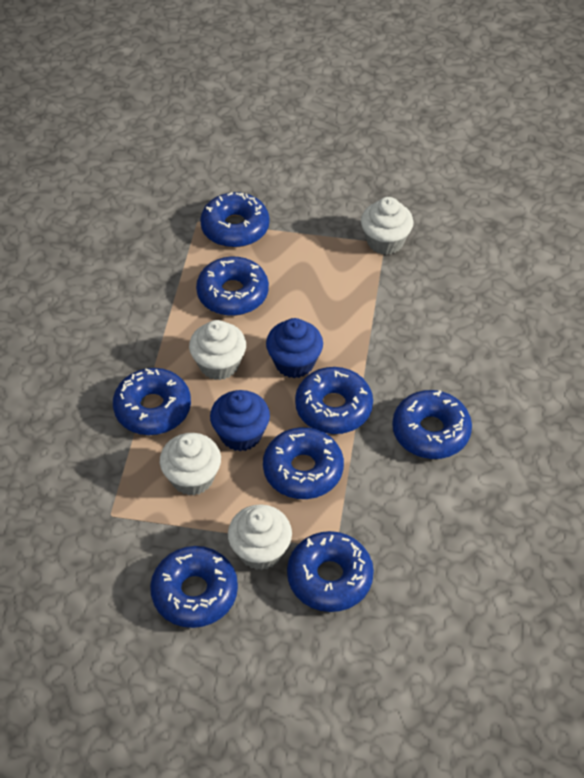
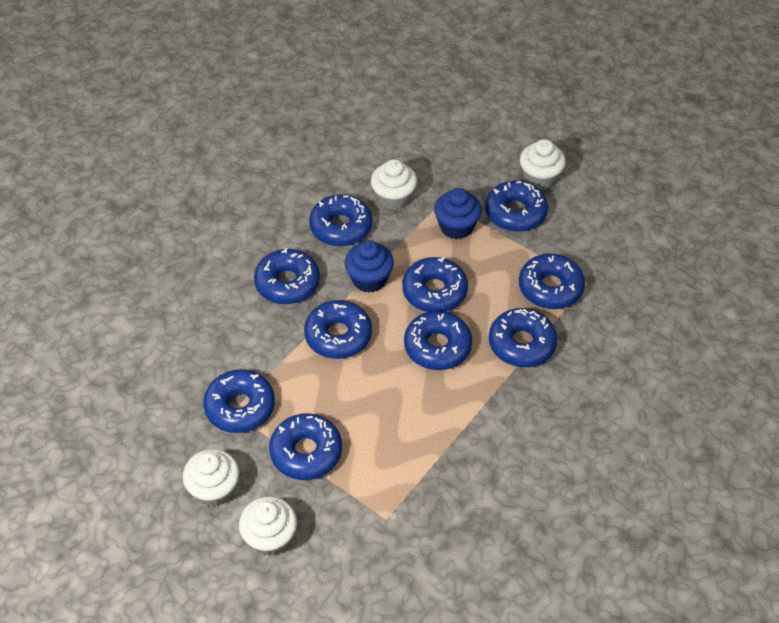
blue donut: [113,368,191,435] [150,546,238,628] [196,257,269,316] [200,192,269,248] [263,427,344,499] [287,531,374,612] [295,367,373,434] [392,390,472,459] = 8 -> [203,369,275,433] [254,248,320,304] [269,413,342,480] [304,300,372,359] [309,194,372,246] [402,257,468,312] [404,311,472,370] [485,181,548,232] [489,308,557,367] [519,254,585,309] = 10

